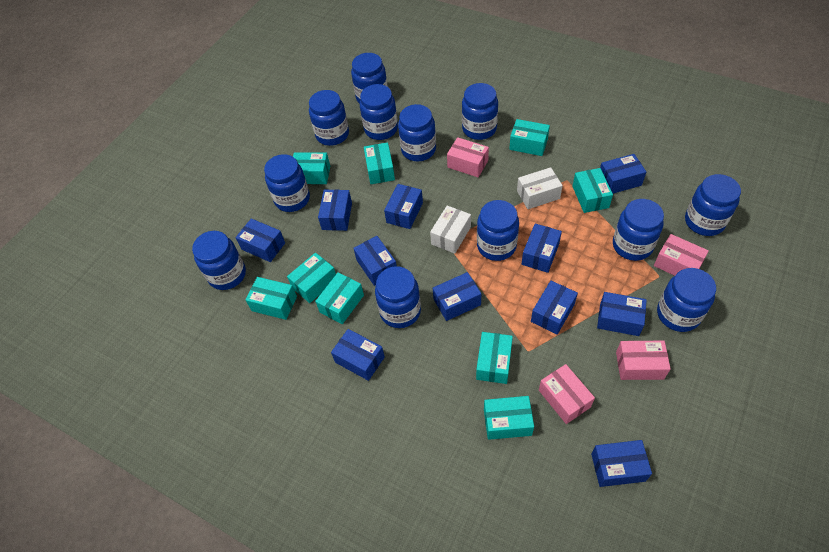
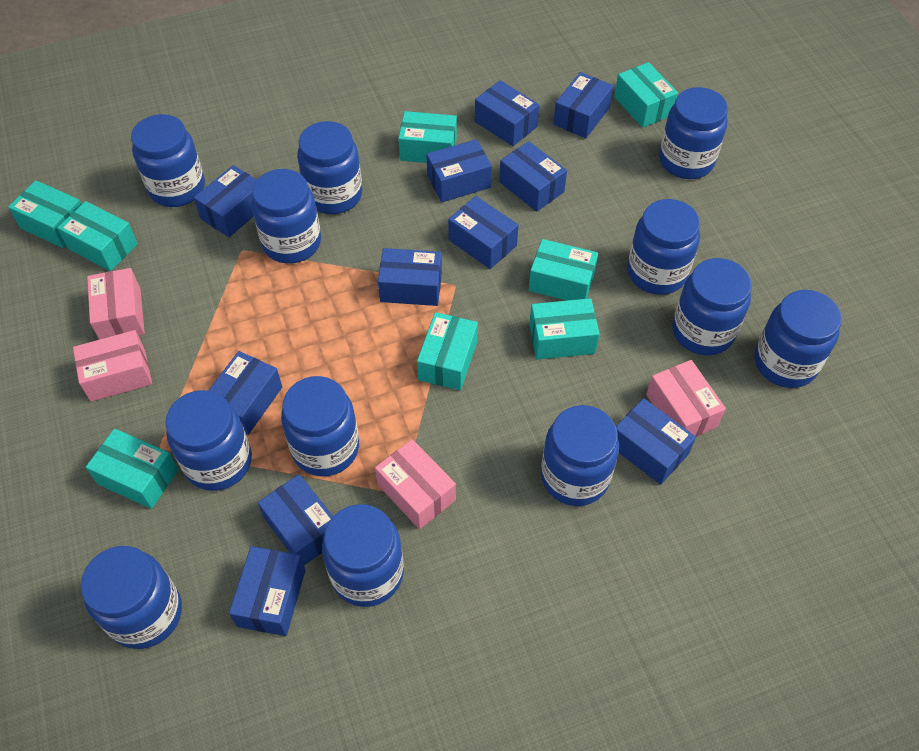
turquoise box: [245,277,297,320] [287,253,336,303] [293,152,330,184] [315,272,364,324] [364,142,395,184] [476,332,513,384] [484,396,534,440] [509,119,550,156] [572,168,613,213] = 9 -> [8,180,82,248] [57,201,138,271] [86,429,178,509] [398,111,457,163] [417,312,478,390] [529,239,598,301] [529,298,600,360] [614,62,678,128] = 8
white box: [430,206,471,254] [517,167,563,209] = 2 -> none = 0

